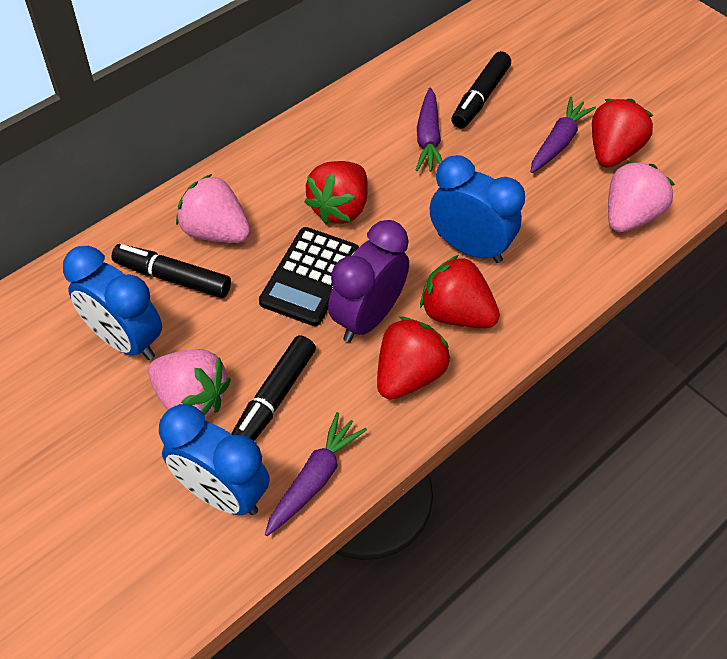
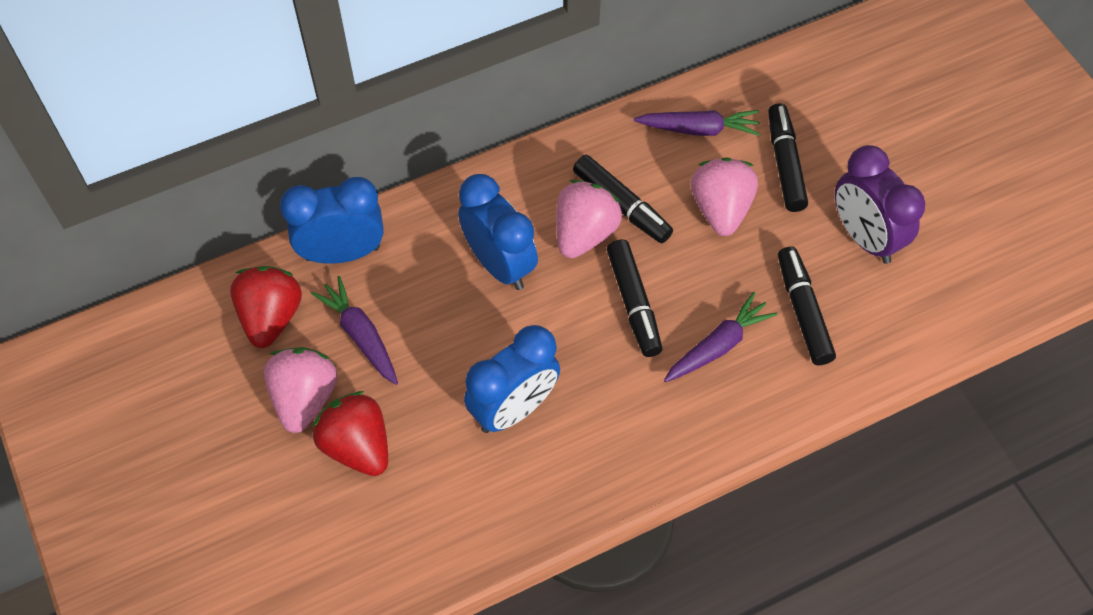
black calculator: [259,227,359,326] = 1 -> none = 0
black marker: [111,244,231,298] [231,335,316,441] [451,51,511,129] = 3 -> [573,155,673,243] [607,239,663,357] [768,103,808,212] [778,246,836,366] = 4
red strawberry: [304,161,368,224] [377,317,451,399] [420,255,500,328] [592,99,654,168] = 4 -> [230,266,302,348] [313,391,388,476] = 2

